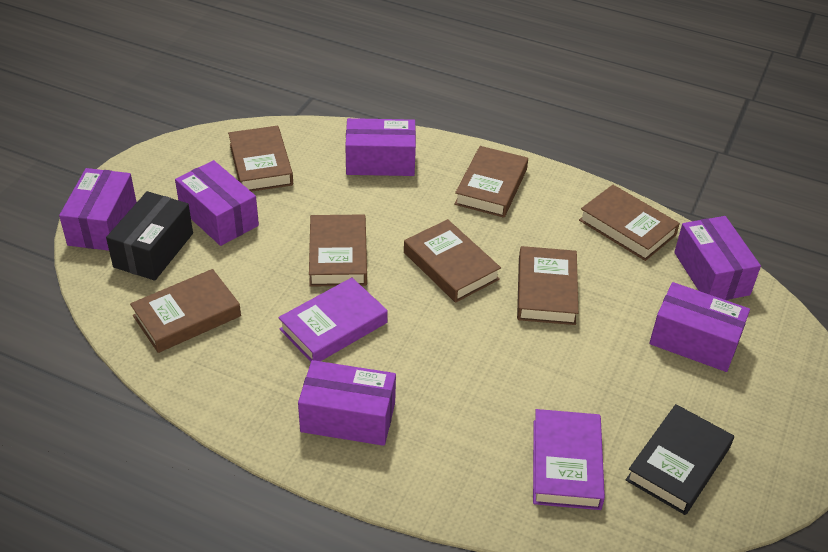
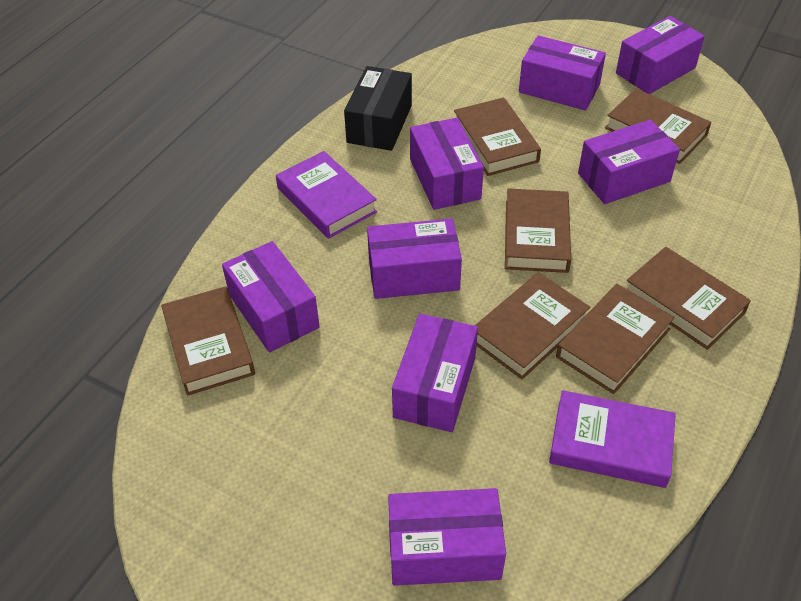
black book: [626,404,734,515] = 1 -> none = 0
purple box: [59,168,137,251] [175,160,259,246] [298,360,396,446] [345,118,416,176] [649,282,750,372] [674,216,761,300] = 6 -> [222,241,320,352] [367,218,462,299] [388,488,506,586] [392,314,478,432] [410,118,484,210] [519,36,606,110] [578,119,680,204] [616,16,705,94] = 8

